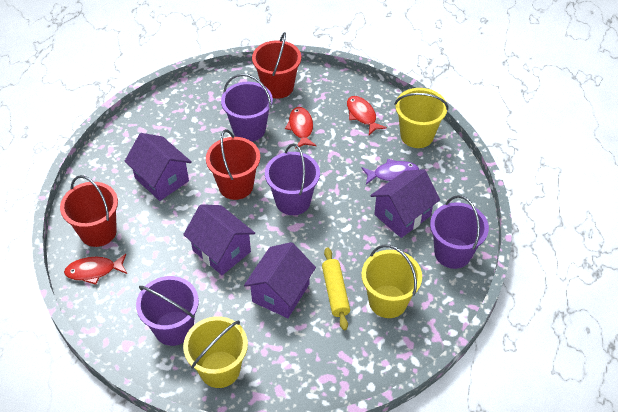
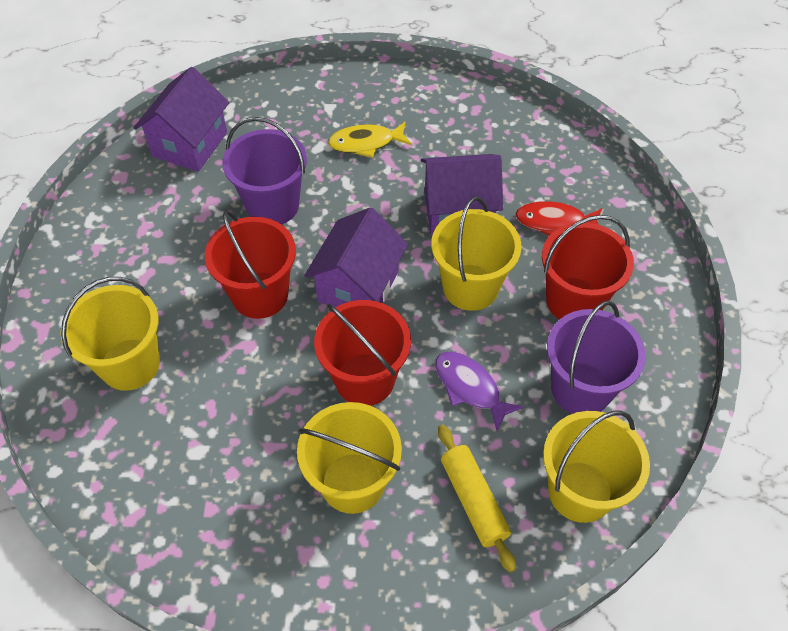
purple bucket: [136,276,199,346] [221,74,273,141] [265,144,320,215] [430,195,489,269] = 4 -> [222,117,307,225] [547,301,646,414] = 2
purple house: [125,133,192,201] [183,204,255,275] [244,242,316,318] [370,169,440,238] = 4 -> [134,67,229,172] [304,207,408,308] [421,154,503,236] = 3
red fish: [64,254,127,285] [285,107,316,149] [347,96,387,135] = 3 -> [515,201,602,236] = 1
yellow bucket: [183,316,248,388] [361,245,422,318] [394,88,448,148] = 3 -> [61,277,160,391] [297,402,402,514] [431,197,522,311] [543,411,650,523] = 4
yellow fish: none = 0 -> [328,121,412,158] = 1

